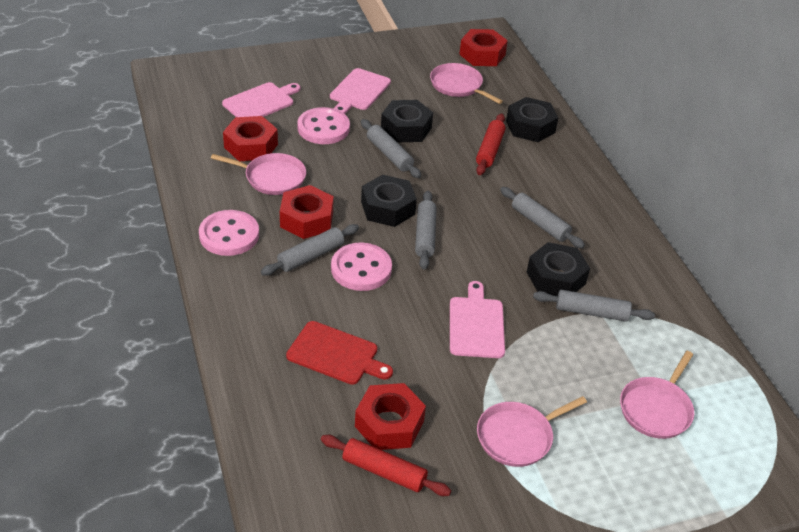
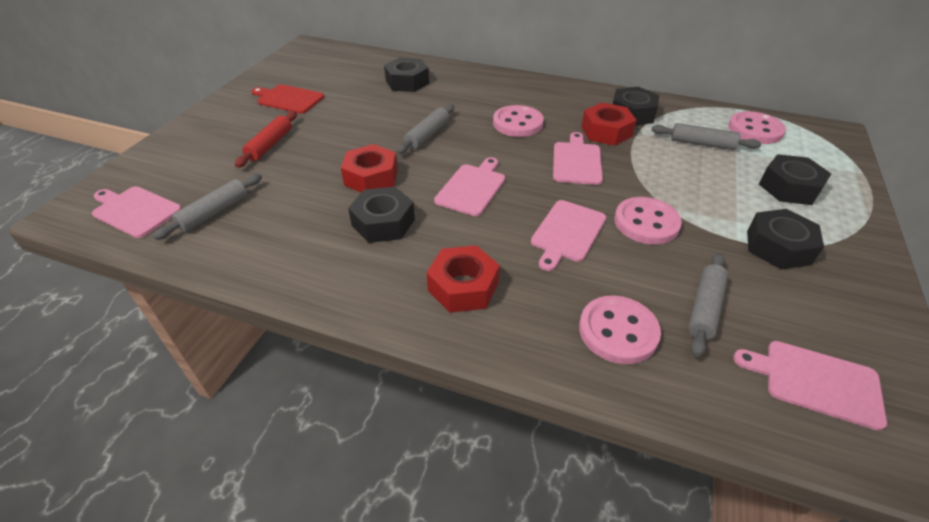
black nut: [361,175,417,227] [381,100,433,142] [506,97,558,142] [527,242,590,296] = 4 -> [348,187,415,243] [384,58,429,92] [613,87,659,125] [747,209,824,270] [759,154,831,205] = 5
grey rolling pin: [261,224,359,276] [361,119,421,178] [415,191,437,270] [500,187,585,249] [533,290,655,322] = 5 -> [153,174,262,240] [396,104,454,154] [652,123,761,150] [688,253,728,357] = 4
pink button: [199,210,259,256] [297,107,350,144] [331,243,392,291] = 3 -> [493,105,544,137] [579,295,661,364] [614,197,682,244] [728,111,786,144] = 4
pink cutting board: [222,82,300,117] [330,68,391,114] [450,281,505,358] = 3 -> [92,186,182,238] [434,157,505,216] [531,200,606,271] [553,132,603,185] [733,341,887,431] = 5
pink pan: [211,153,306,195] [430,63,503,104] [477,396,587,467] [620,351,694,439] = 4 -> none = 0
red nut: [223,116,278,161] [280,185,334,239] [355,383,426,450] [459,29,508,66] = 4 -> [341,144,398,192] [427,245,500,313] [581,103,636,146] = 3
red rolling pin: [321,435,451,496] [476,114,506,175] = 2 -> [235,111,297,168] = 1

